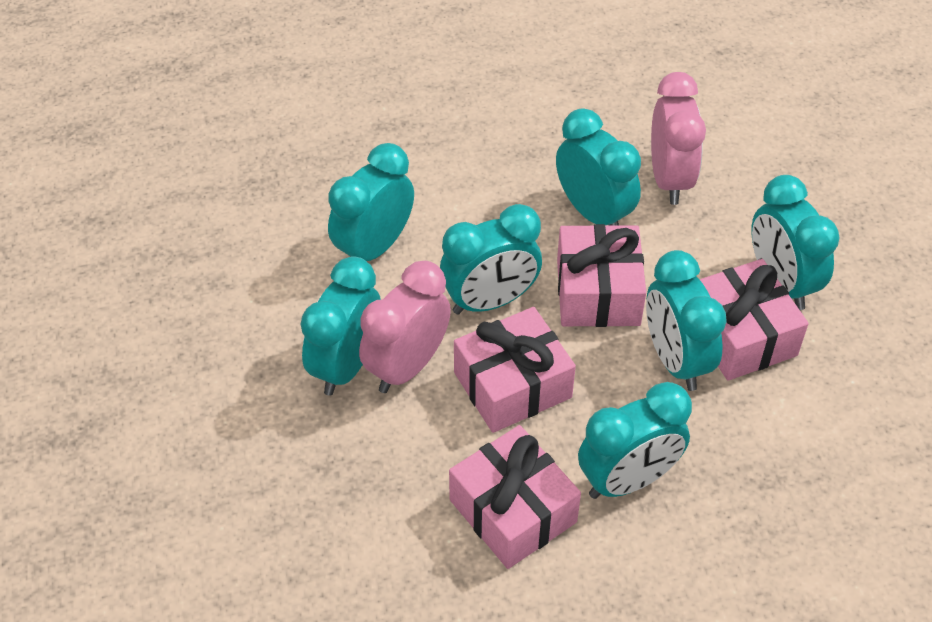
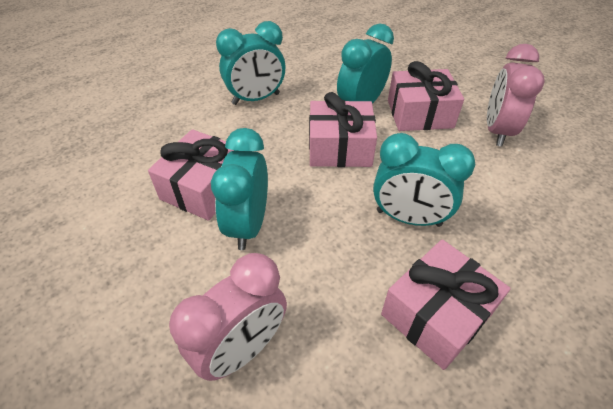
turquoise clock: [301,256,381,396] [328,143,414,261] [440,204,542,315] [556,109,641,226] [578,382,692,499] [646,250,727,391] [751,175,839,310] = 7 -> [211,128,268,250] [216,21,286,105] [337,24,394,104] [373,133,475,227] = 4

